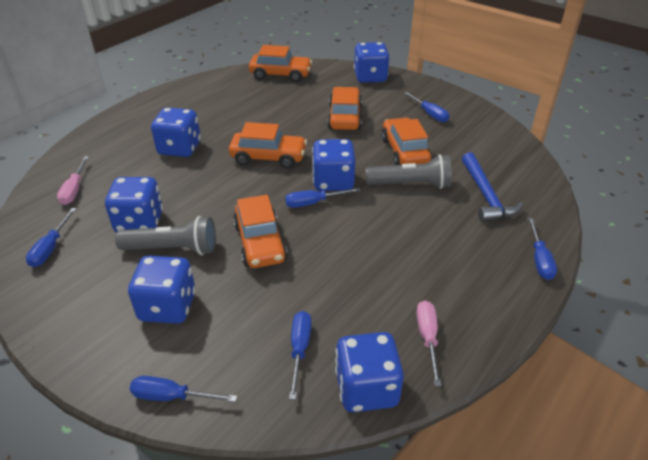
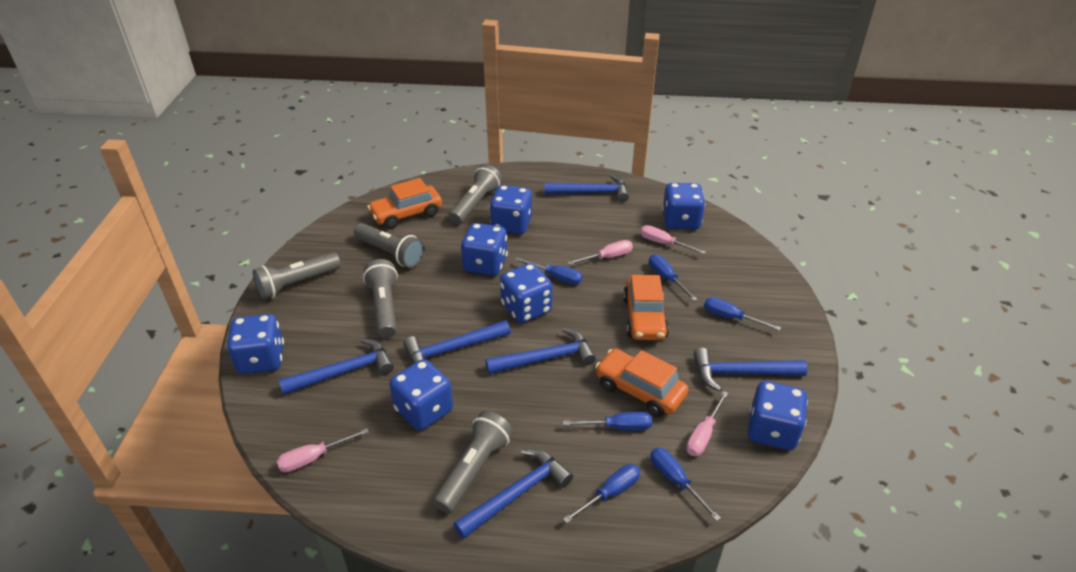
blue dice: [105,177,163,232] [128,256,196,324] [151,107,201,157] [312,139,355,191] [335,332,404,412] [354,42,390,83] = 6 -> [227,314,284,374] [389,359,453,431] [461,223,508,276] [489,185,532,234] [500,263,552,323] [662,183,705,229] [748,381,808,450] = 7
blue hammer: [462,152,523,222] = 1 -> [278,339,394,395] [403,320,511,364] [453,449,573,539] [485,328,596,374] [544,175,629,202] [693,348,807,391] = 6
grey flashlight: [115,216,216,255] [366,154,452,189] = 2 -> [253,252,341,300] [354,223,425,268] [363,259,398,338] [433,411,513,514] [449,164,502,224] = 5
orange car: [229,122,307,169] [233,195,288,268] [249,45,312,82] [327,87,362,130] [381,118,432,165] = 5 -> [367,178,442,229] [595,349,688,417] [623,275,669,340] = 3
pink screwdriver: [57,156,89,205] [416,300,442,386] = 2 -> [276,428,369,472] [567,240,633,265] [640,225,706,254] [686,391,728,456] = 4

